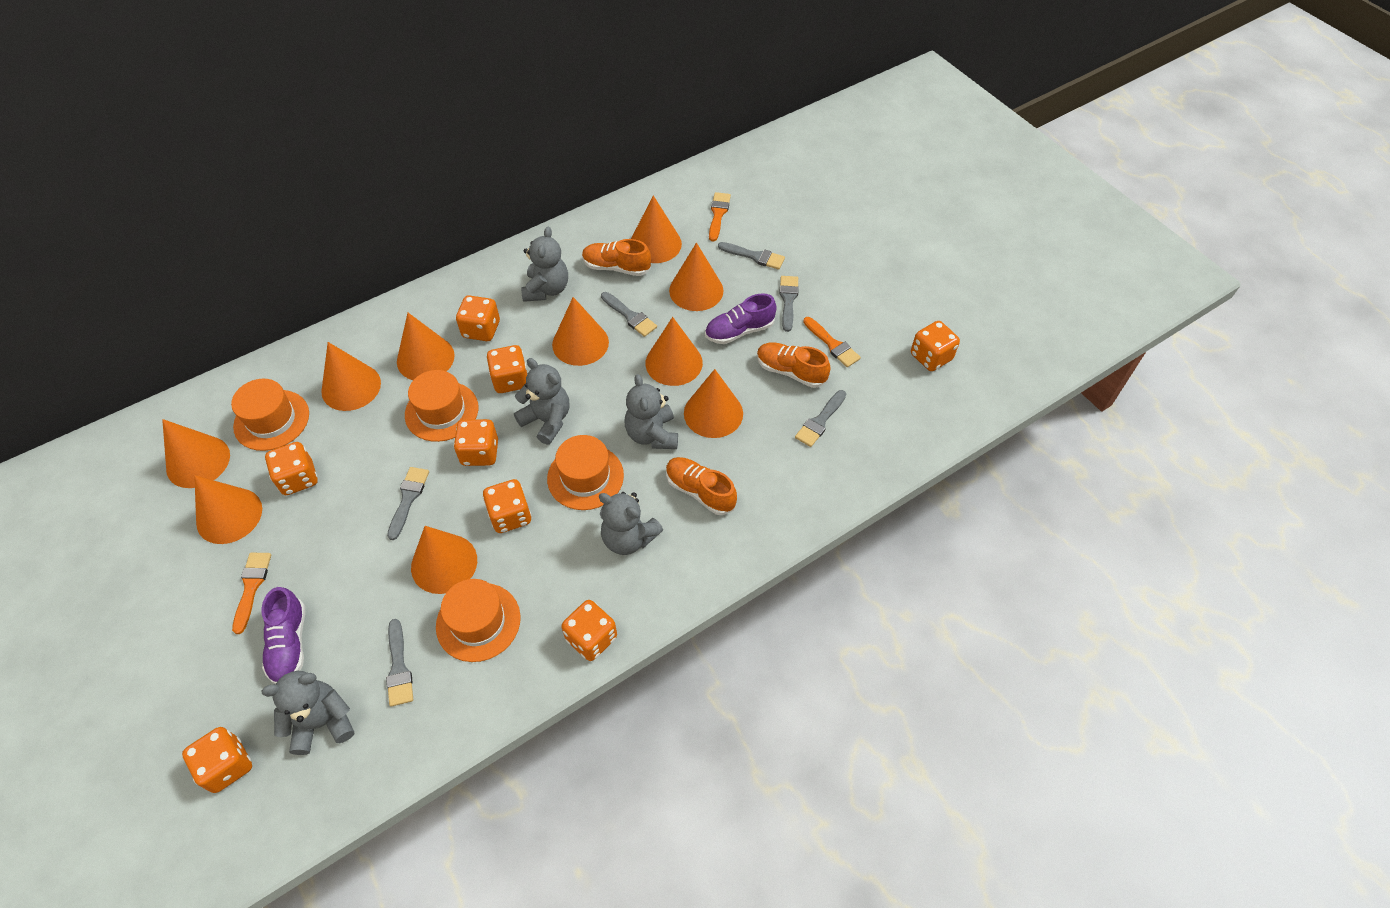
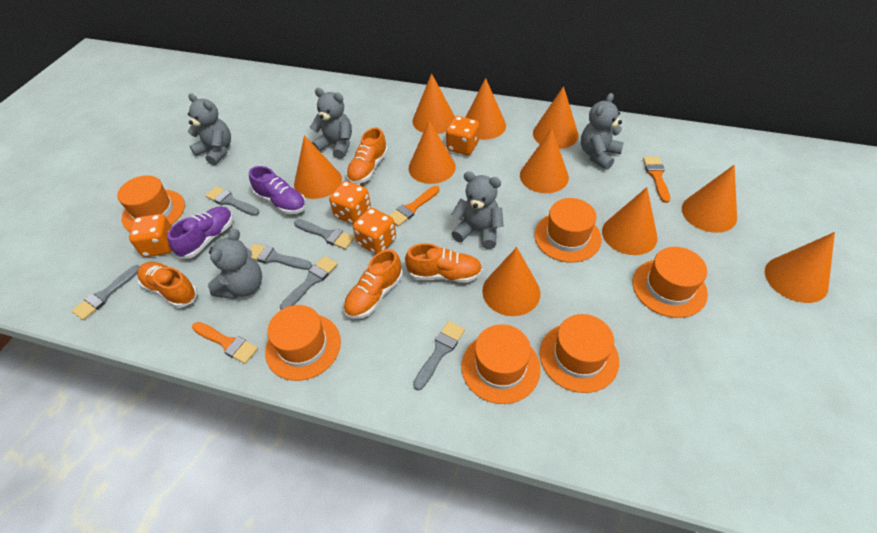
orange dice: [182,727,252,793] [265,442,318,495] [454,419,498,466] [456,295,500,341] [483,479,531,533] [487,345,527,393] [561,600,617,661] [911,321,960,371] = 8 -> [129,214,172,257] [329,181,371,224] [353,208,396,254] [446,116,479,155] = 4
orange hat: [231,379,309,451] [405,370,479,442] [436,579,521,662] [547,435,624,510] = 4 -> [117,175,185,232] [265,305,341,381] [461,324,541,404] [534,198,602,263] [540,314,619,393] [633,247,708,318] = 6
orange shoe: [582,239,651,276] [666,457,737,515] [757,342,831,388] = 3 -> [137,262,198,308] [344,249,403,319] [346,127,388,184] [405,243,483,283] = 4

